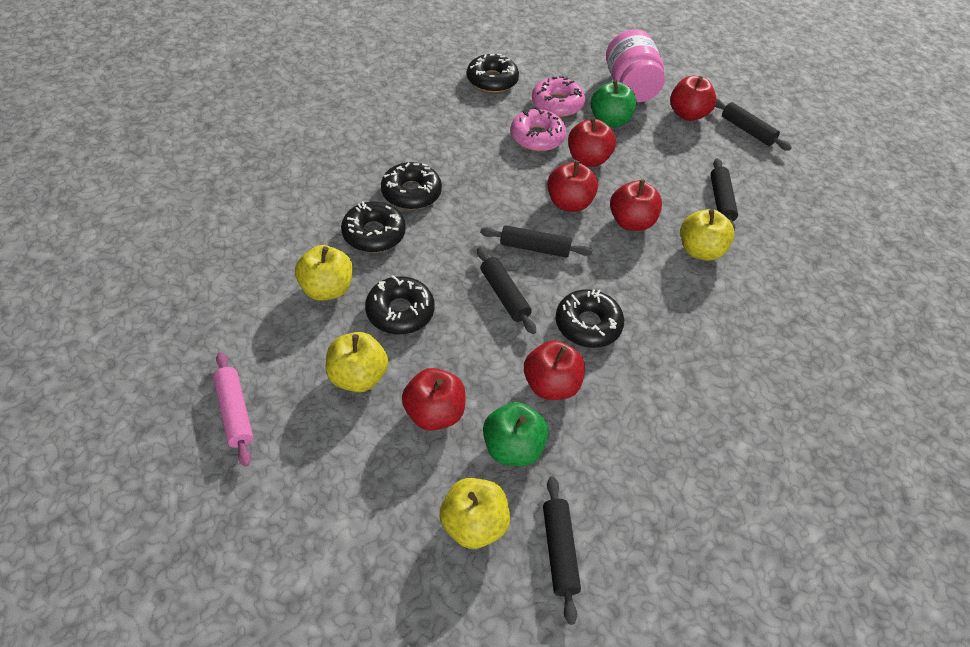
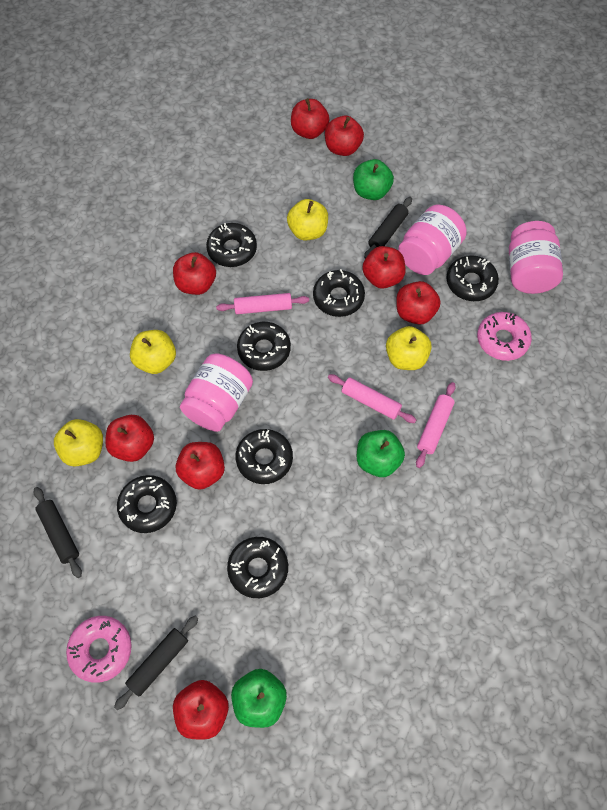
black donut: [341,201,406,252] [365,275,435,334] [381,162,442,210] [467,54,519,93] [555,289,624,348] = 5 -> [117,475,177,533] [206,223,257,267] [227,537,288,598] [236,429,293,484] [237,322,291,371] [313,269,365,317] [446,255,499,301] = 7
black rolling pin: [477,247,536,334] [480,225,592,258] [543,476,581,625] [710,158,738,230] [715,99,792,151] = 5 -> [34,487,82,578] [114,616,198,710] [364,197,412,259] = 3
green apple: [483,402,549,466] [591,80,637,127] = 2 -> [231,669,287,728] [353,159,394,200] [357,430,405,477] = 3
pink jar: [606,29,665,102] = 1 -> [180,354,253,432] [398,205,467,275] [509,221,563,294] = 3
pink rolling pin: [213,352,253,466] = 1 -> [216,293,309,314] [328,374,416,423] [416,382,456,468] = 3
red apple: [402,368,465,431] [524,340,585,400] [547,160,598,212] [568,117,616,167] [610,179,662,231] [670,76,716,121] = 6 -> [105,415,154,462] [173,252,216,295] [173,680,229,740] [176,442,225,490] [291,98,329,139] [325,116,364,156] [362,246,406,288] [396,281,441,325] = 8

